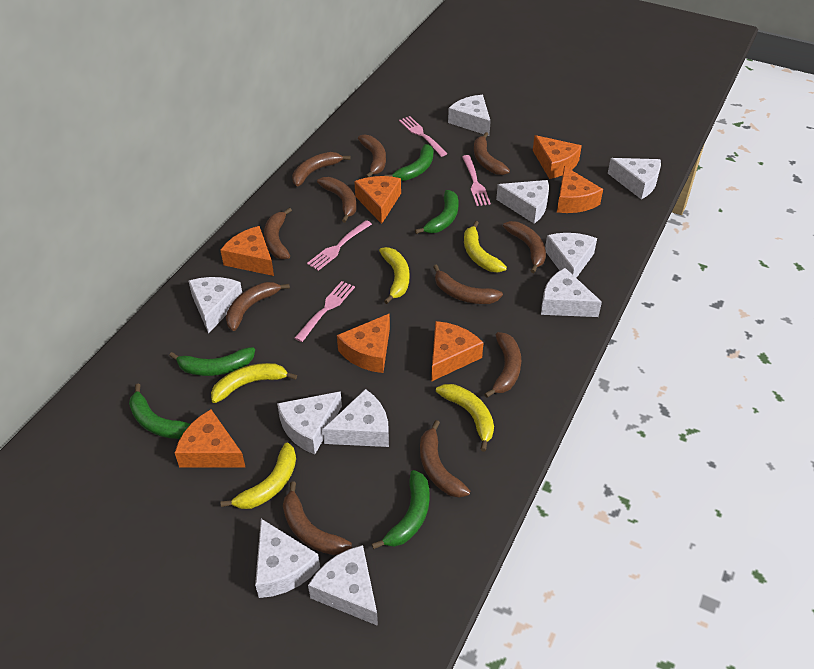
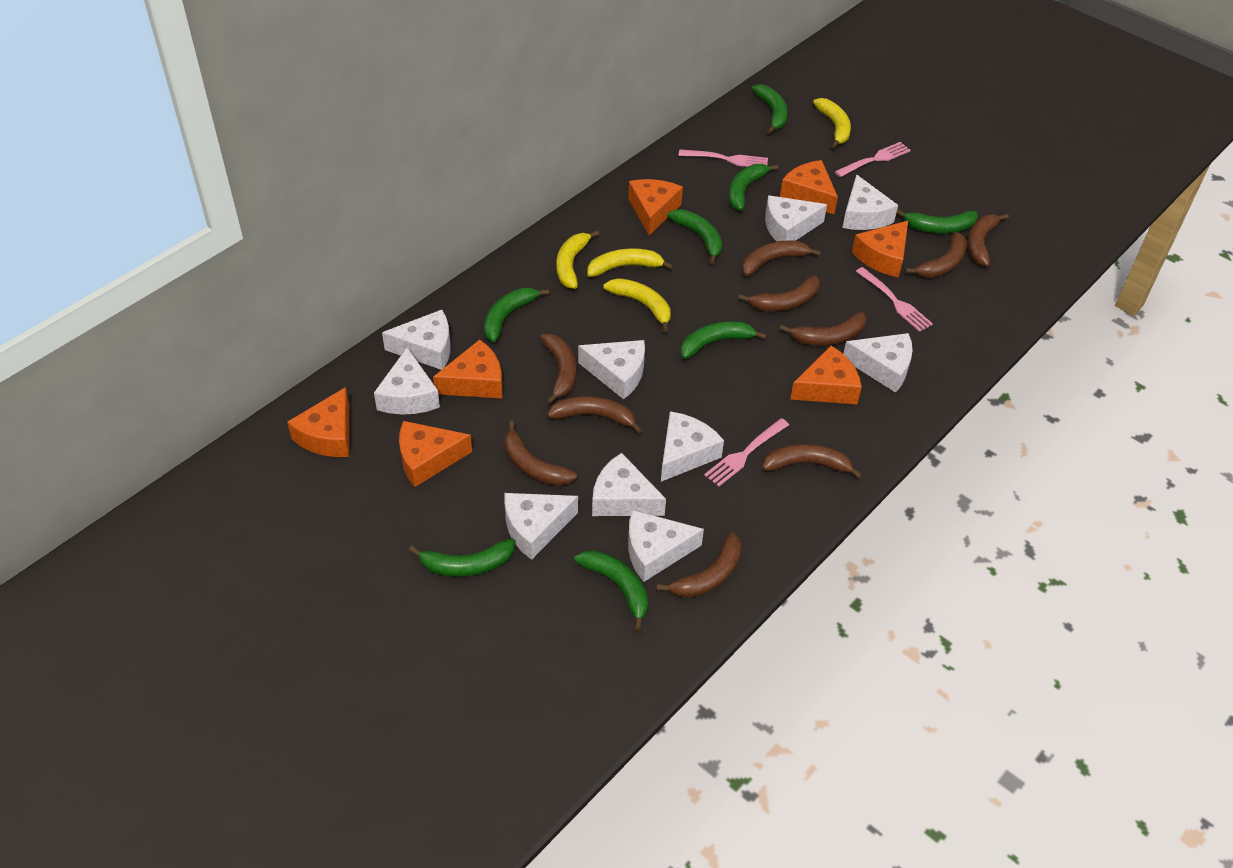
brown banana: [226,282,290,331] [264,208,292,259] [283,482,352,555] [292,152,351,186] [317,177,356,223] [358,135,386,178] [420,420,470,498] [433,264,503,304] [474,132,510,175] [484,332,521,398] [503,221,546,273] = 11 -> [504,421,577,486] [540,334,577,405] [547,396,643,434] [657,532,742,598] [738,275,820,311] [742,240,821,276] [762,444,862,479] [780,312,866,346] [905,232,967,278] [967,214,1009,267] = 10
green banana: [129,383,190,439] [169,347,255,376] [372,470,430,549] [384,144,433,181] [415,190,459,234] = 5 -> [409,539,515,577] [484,288,549,342] [574,550,648,631] [667,209,722,264] [680,321,767,359] [729,164,778,211] [752,84,788,134] [896,209,978,233] = 8
yellow banana: [211,363,297,403] [220,443,296,509] [379,247,409,304] [436,384,494,452] [464,221,507,272] = 5 -> [556,230,599,289] [587,248,673,277] [603,278,671,332] [813,98,851,148] = 4

